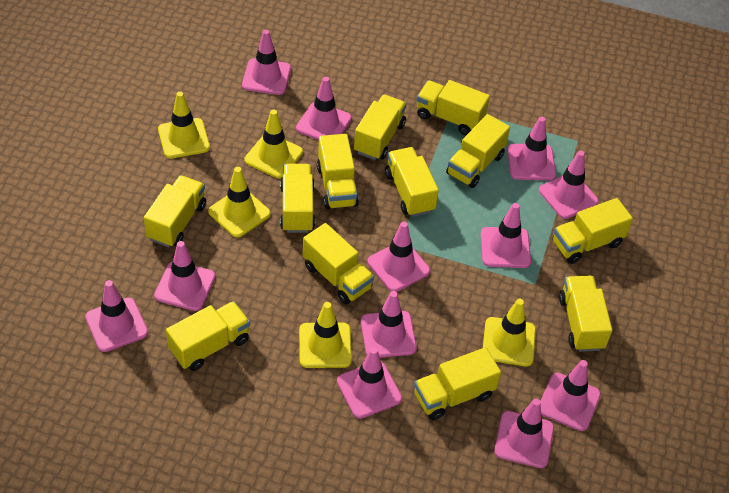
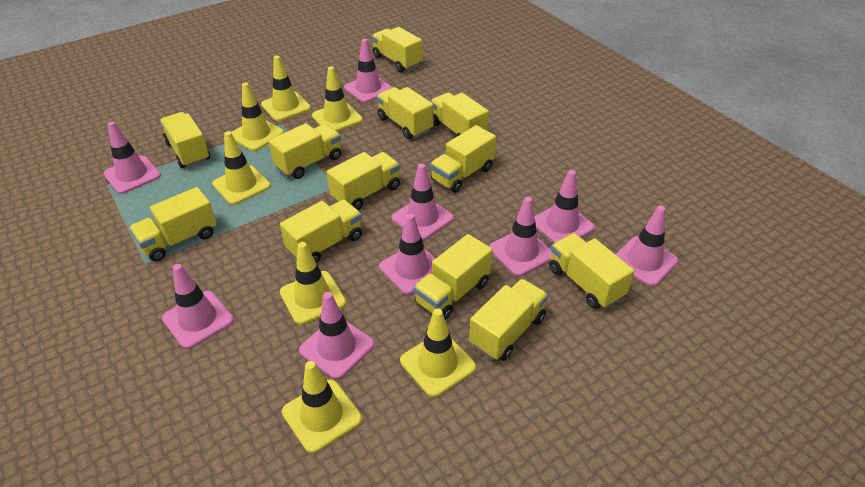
pink traffic cone: [85,280,148,352] [154,241,216,311] [242,30,291,95] [296,77,352,140] [337,347,402,419] [361,291,417,358] [367,222,430,292] [481,203,531,268] [494,399,554,468] [507,117,556,180] [539,151,599,219] [540,360,601,431] = 12 -> [103,122,161,194] [162,264,234,349] [299,292,374,379] [344,39,393,103] [379,213,436,295] [392,163,454,240] [489,197,552,276] [534,170,595,243] [615,206,678,286] = 9
yellow traffic cone: [158,91,210,159] [208,167,271,238] [245,110,303,179] [299,302,352,368] [483,299,536,366] = 5 -> [212,131,271,205] [231,83,284,151] [261,56,311,121] [280,242,346,325] [282,361,362,453] [312,66,363,132] [400,308,476,397] = 7

